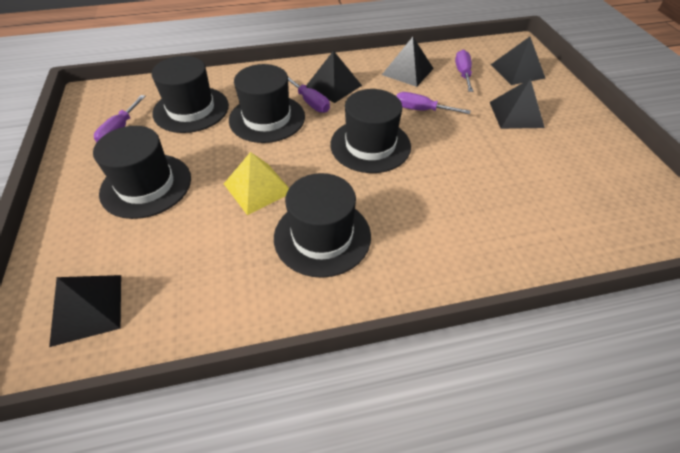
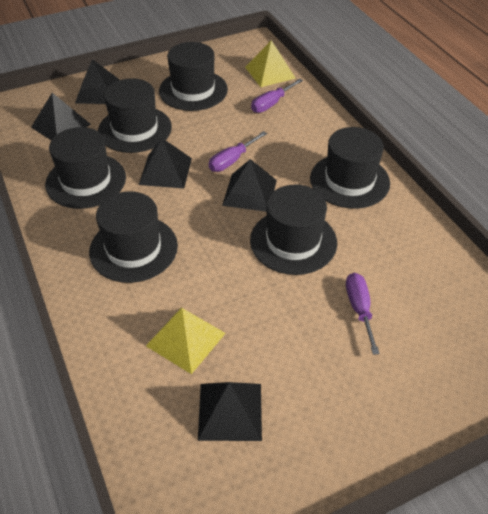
black hat: [93,126,191,219] [152,56,229,133] [229,64,305,143] [274,173,371,278] [330,89,411,173] = 5 -> [45,127,126,209] [89,191,178,283] [98,78,172,153] [159,42,228,111] [250,185,337,275] [310,127,390,209] = 6
purple screwdriver: [94,95,146,143] [288,77,330,113] [397,92,471,114] [455,50,473,92] = 4 -> [209,131,267,172] [251,79,303,113] [346,273,380,355] = 3
yellow pyramid: [224,152,289,215] = 1 -> [146,308,226,374] [245,40,296,87] = 2

